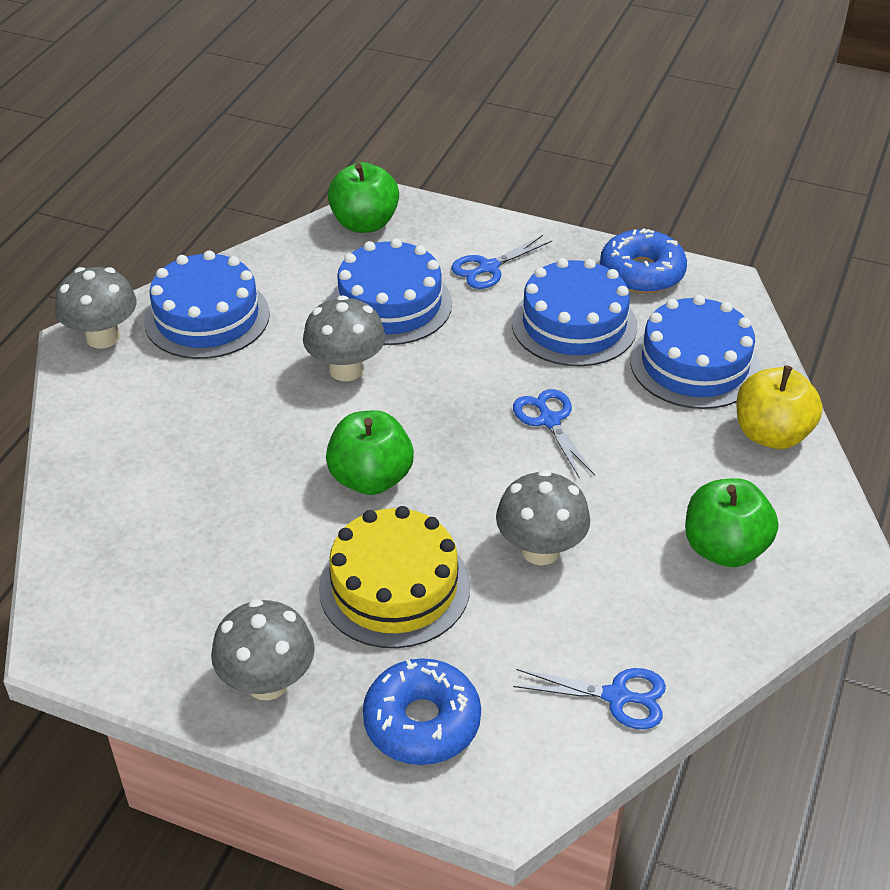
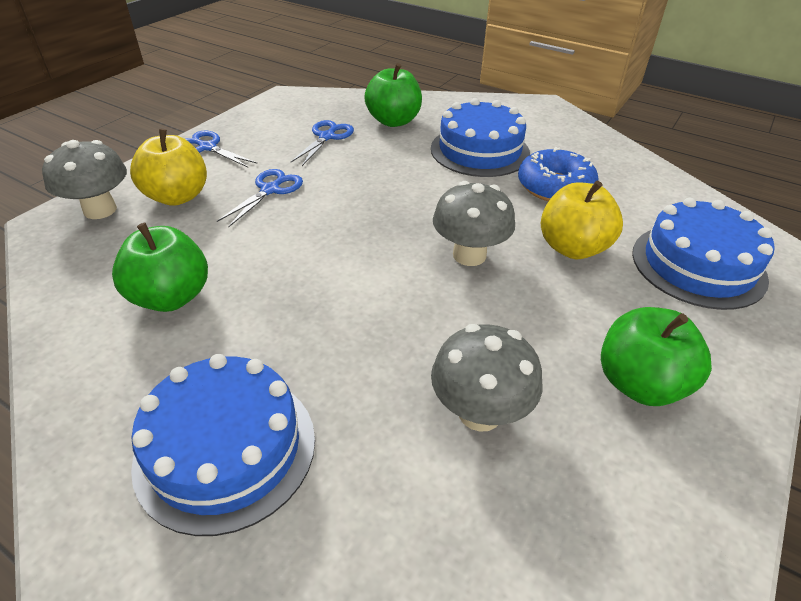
blue cake: [144,250,270,359] [330,238,452,345] [512,258,637,366] [630,295,761,409] = 4 -> [131,354,315,536] [431,98,530,177] [632,198,775,310] = 3
blue donut: [363,658,481,765] [600,228,687,294] = 2 -> [518,147,598,201] = 1
grey mushroom: [55,267,137,349] [211,599,315,700] [303,295,385,381] [496,470,590,565] = 4 -> [42,140,127,219] [431,324,542,432] [433,181,515,266] = 3
yellow apple: [737,365,823,449] = 1 -> [130,129,207,206] [541,181,623,259] = 2
yellow cake: [319,506,470,648] = 1 -> none = 0

